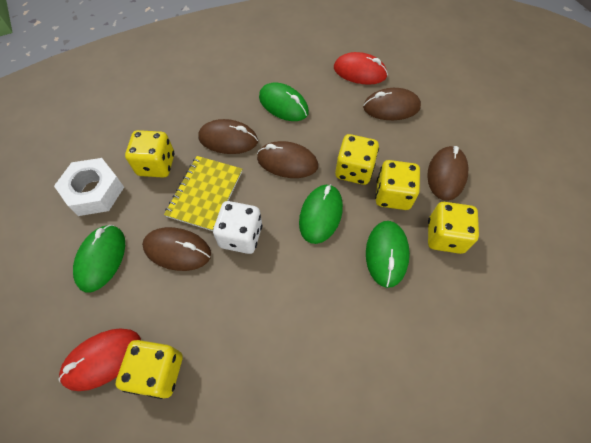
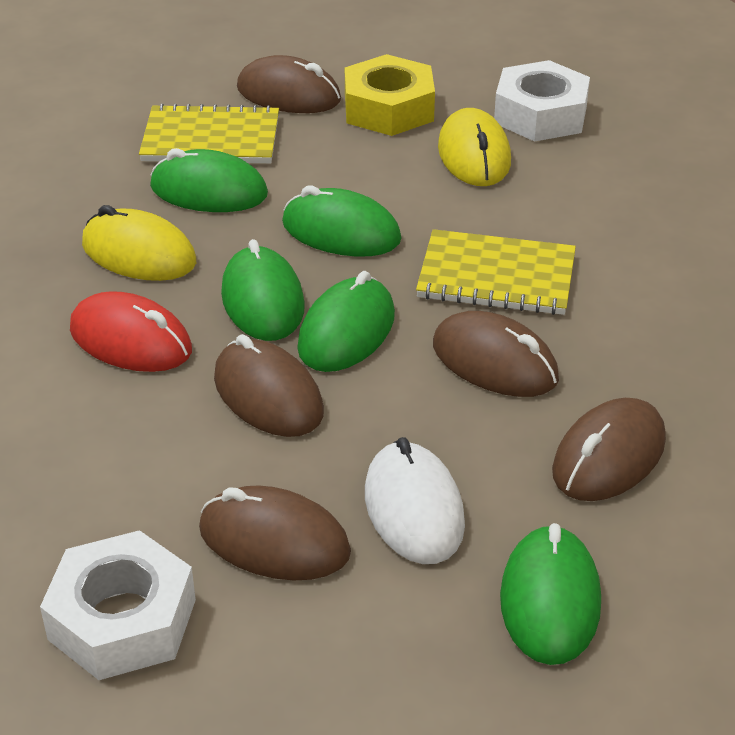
green mouse: [73,225,125,293] [259,83,309,121] [299,184,343,244] [366,221,410,288] = 4 -> [150,148,268,212] [221,239,305,341] [282,185,401,257] [297,271,395,372] [500,523,601,665] = 5
red mouse: [59,328,141,391] [334,52,388,85] = 2 -> [70,291,192,372] = 1
white dice: [213,201,262,254] = 1 -> none = 0
white mouse: none = 0 -> [365,437,465,564] = 1
white nut: [54,158,124,216] = 1 -> [40,530,196,680] [494,60,590,142] = 2
yellow dice: [116,340,182,399] [125,130,174,178] [335,134,379,185] [375,160,420,210] [428,202,479,254] = 5 -> none = 0
yellow mouse: none = 0 -> [82,205,196,281] [438,108,511,186] = 2
yellow notebook: [164,156,242,231] = 1 -> [139,103,279,163] [416,229,576,315] = 2
yellow nut: none = 0 -> [345,54,435,136] = 1

